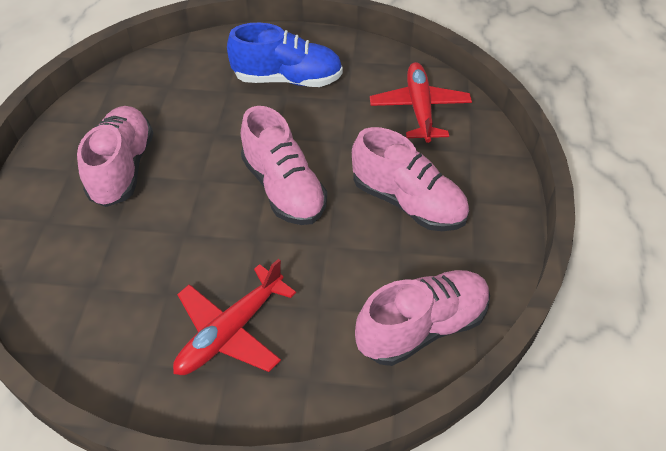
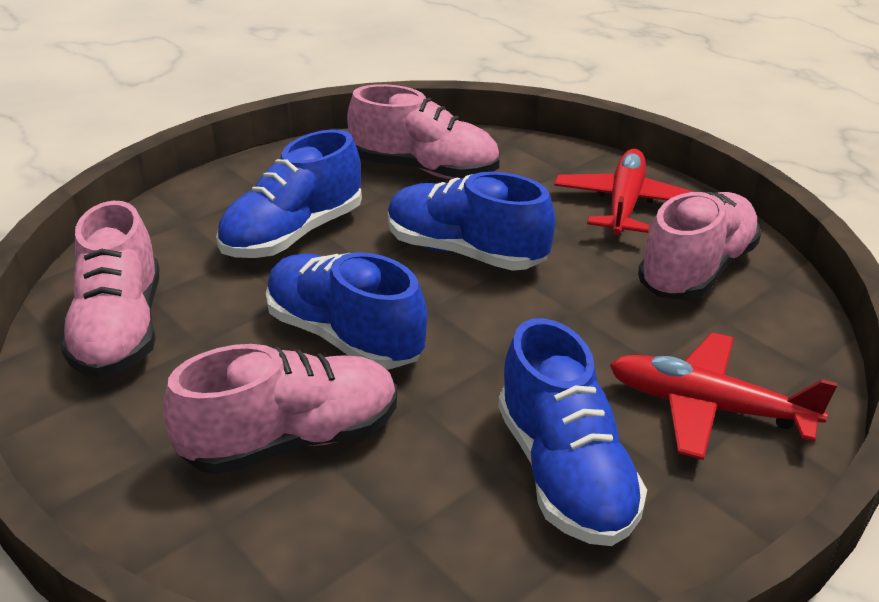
blue shoe: [227,23,343,87] = 1 -> [216,130,362,258] [266,252,427,370] [388,172,555,271] [498,318,647,546] = 4

